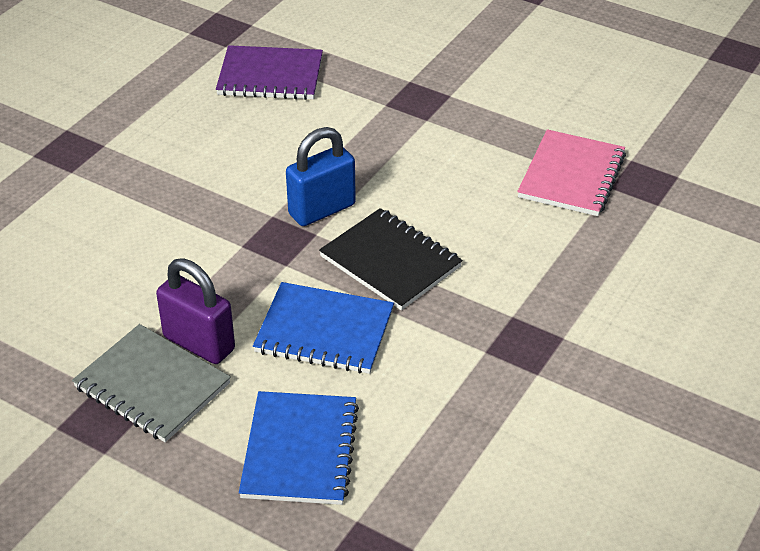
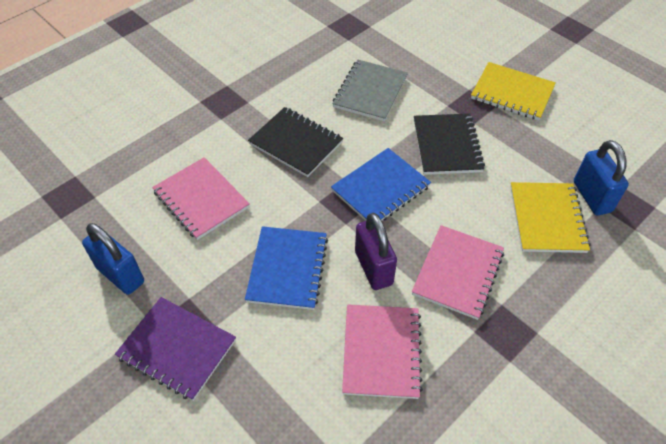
black notebook: [319,208,462,310] = 1 -> [248,107,343,177] [414,114,485,175] = 2
blue padlock: [286,127,356,226] = 1 -> [82,223,144,295] [574,140,629,215] = 2
pink notebook: [517,129,626,216] = 1 -> [152,157,250,240] [342,304,423,399] [412,225,504,320] = 3
yellow notebook: none = 0 -> [471,62,556,120] [510,182,590,253] = 2

